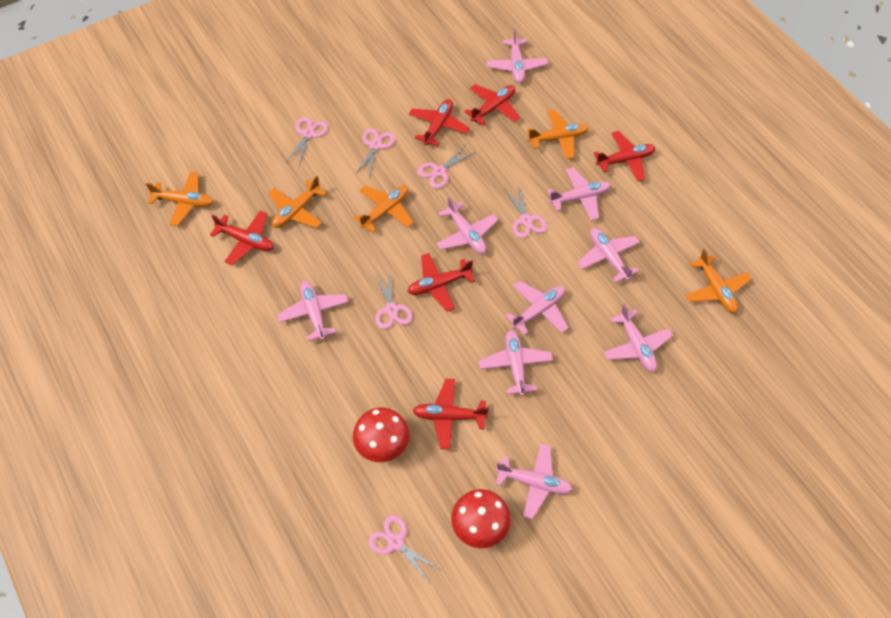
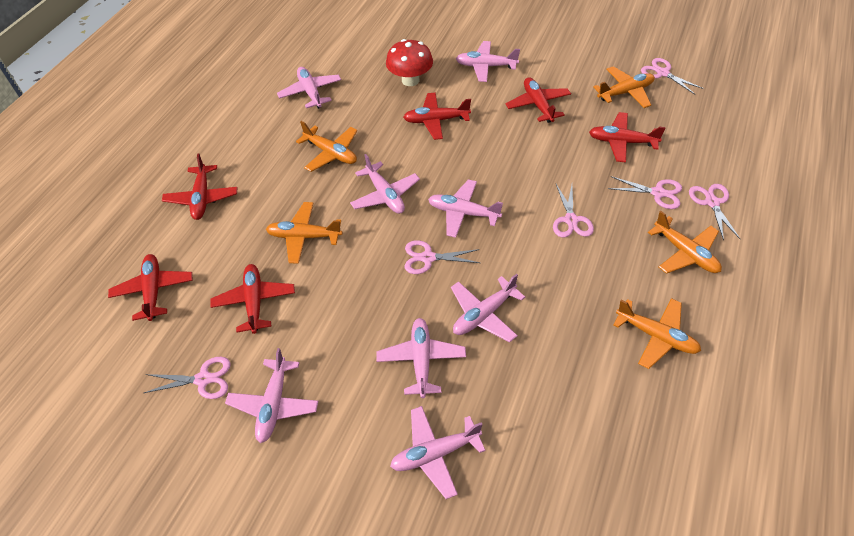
pink plane: [277,281,348,341] [436,197,498,254] [479,330,553,396] [487,28,548,83] [496,444,573,519] [505,281,569,335] [547,167,611,221] [577,228,640,283] [604,304,673,372] = 9 -> [225,348,319,443] [277,67,341,109] [350,154,420,214] [376,318,466,398] [390,406,485,499] [428,179,503,238] [451,274,525,342] [456,41,520,82] = 8
red mushroom: [353,407,409,462] [451,489,511,548] = 2 -> [386,39,433,86] = 1

